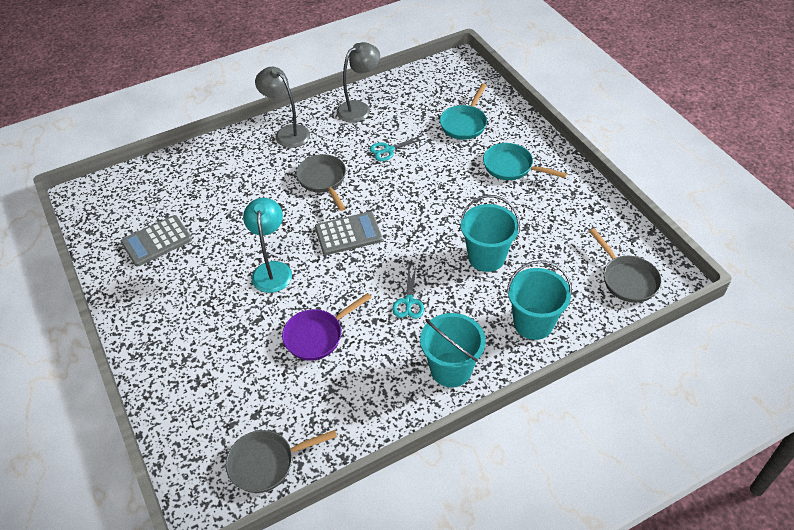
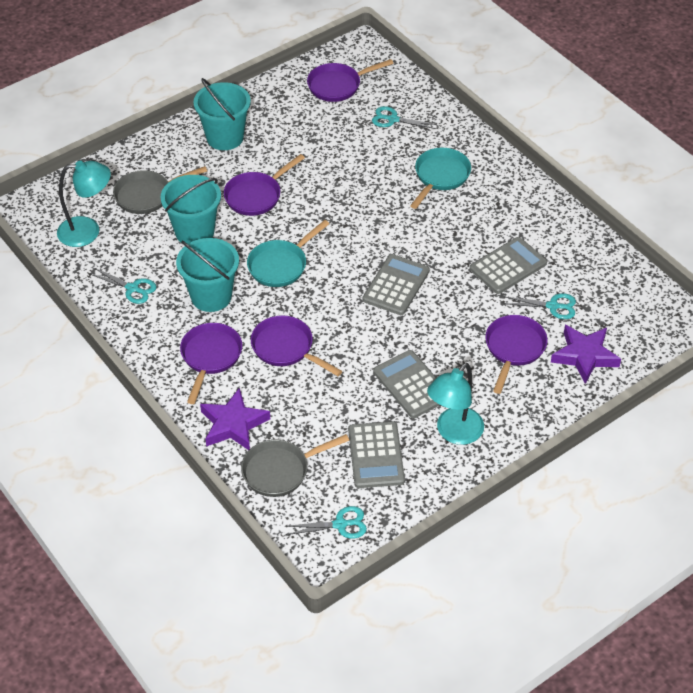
grey calculator: [121,215,192,267] [315,212,382,255] = 2 -> [348,421,405,488] [363,254,430,315] [373,350,439,418] [470,237,547,294] = 4
grey lamp: [255,67,310,148] [337,42,380,123] = 2 -> none = 0
grey pan: [226,430,337,493] [296,154,346,211] [589,228,662,303] = 3 -> [113,166,207,214] [241,434,349,497] = 2
purple pan: [282,293,372,361] = 1 -> [180,323,242,404] [224,154,305,216] [251,316,342,376] [307,59,394,102] [486,315,548,394] = 5
purple star: none = 0 -> [200,387,270,450] [551,325,621,384] = 2
turquoise lamp: [243,198,292,293] = 1 -> [57,161,111,247] [427,363,484,445] = 2
turquoise scissors: [370,135,424,161] [392,267,424,319] = 2 -> [90,268,156,304] [285,506,367,538] [372,106,437,129] [504,293,576,319] = 4

